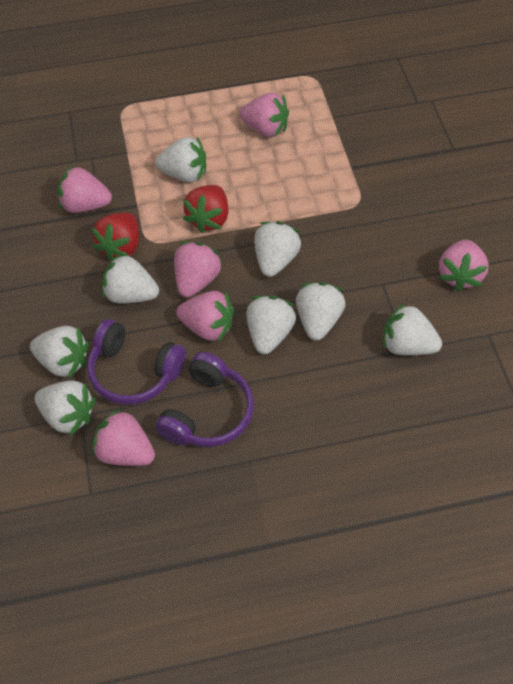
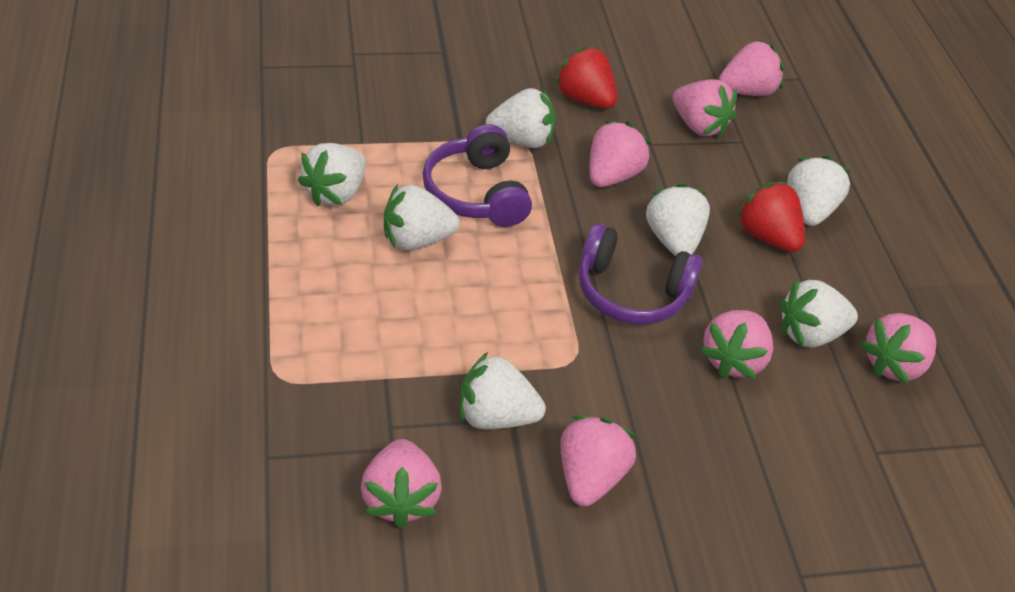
pink strawberry: [58,165,112,213] [92,408,155,466] [174,241,223,298] [176,291,234,342] [239,93,289,137] [439,240,489,291] = 6 -> [361,439,442,528] [560,415,637,506] [589,120,651,187] [673,79,737,137] [699,310,773,379] [719,40,784,96] [861,313,936,384] = 7
white strawberry: [30,326,89,379] [35,380,96,436] [102,253,159,303] [155,137,206,182] [246,296,296,354] [254,221,301,277] [296,282,346,341] [383,303,442,355] = 8 -> [297,143,366,207] [384,184,460,250] [460,352,546,429] [486,88,556,148] [646,183,710,256] [780,279,858,348] [787,156,851,226] = 7

